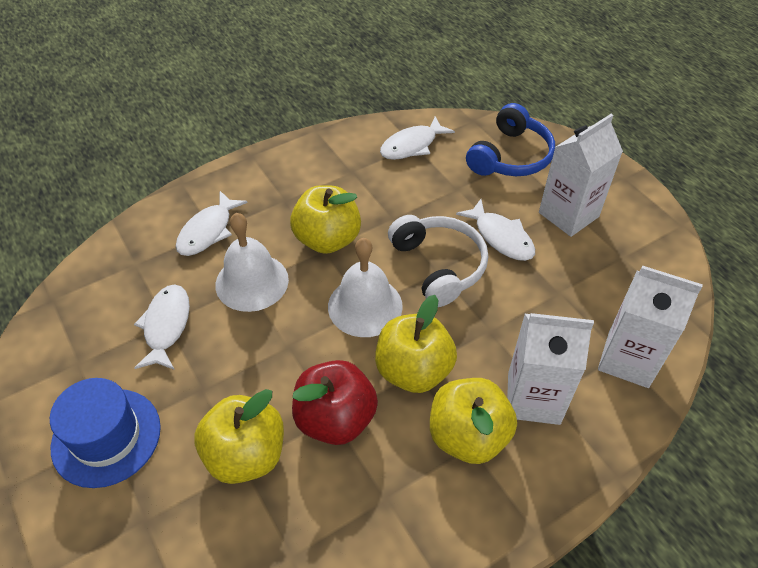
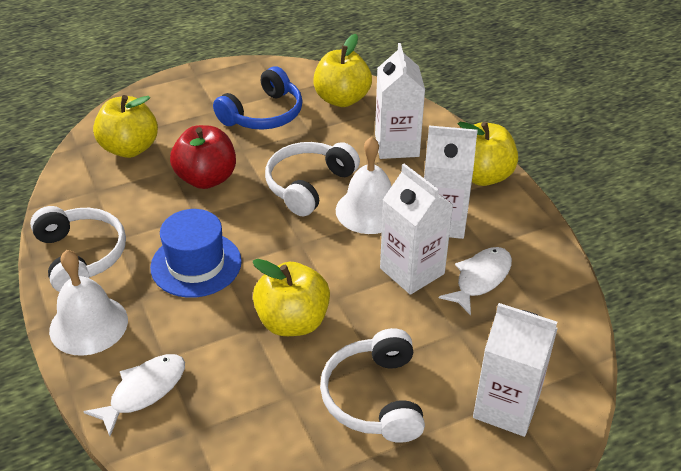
white carton: [507,313,594,425] [539,114,623,237] [598,265,703,388] = 3 -> [375,43,425,159] [380,164,453,295] [424,125,478,239] [473,303,558,437] = 4
white fish: [134,285,190,370] [176,191,248,256] [380,116,455,160] [456,199,535,261] = 4 -> [83,354,185,436] [439,247,512,315] = 2
white headphones: [388,215,488,307] = 1 -> [30,206,126,292] [265,142,360,216] [320,328,425,443] = 3

